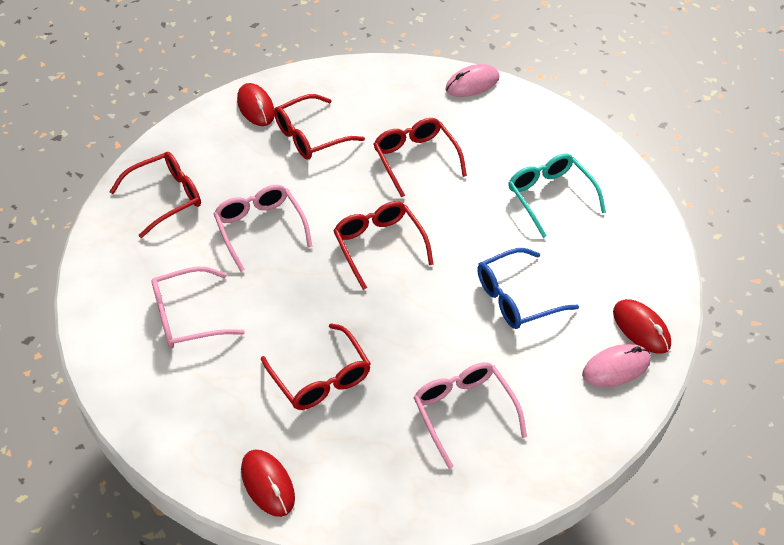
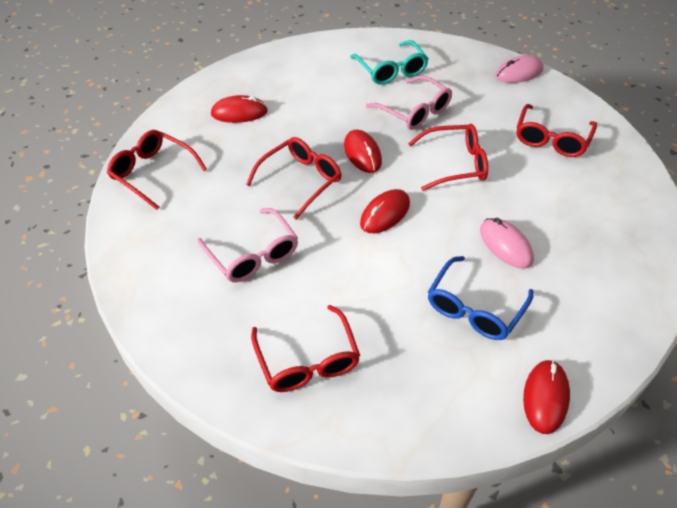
pink glasses: [151,266,245,348] [214,185,312,271] [413,362,527,469] = 3 -> [197,208,298,283] [366,75,452,130] = 2
red mouse: [237,83,275,126] [241,450,295,517] [613,299,671,354] = 3 -> [211,95,268,123] [344,130,382,173] [360,189,410,233] [523,360,570,434] = 4

